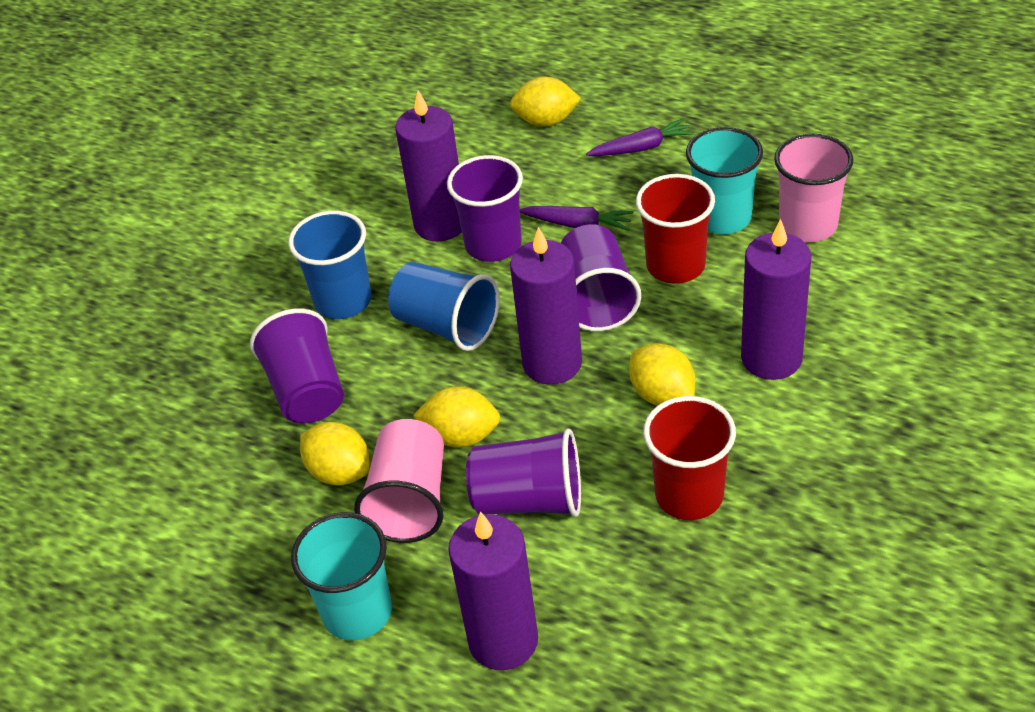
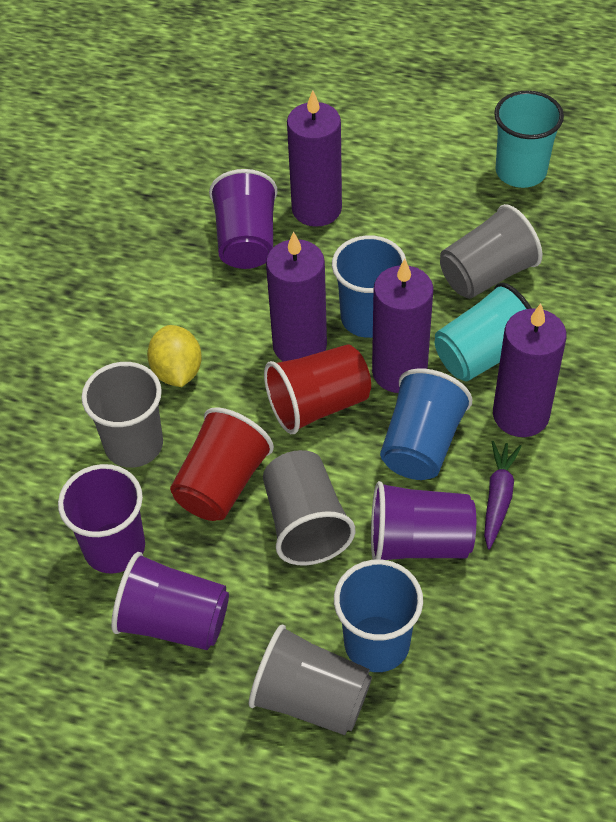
blue cup: [288,211,372,319] [388,262,500,351] = 2 -> [332,235,407,338] [334,560,423,672] [380,368,472,480] = 3
grey cup: none = 0 -> [81,362,163,468] [249,625,372,735] [263,450,355,565] [440,204,543,299] = 4
pink cup: [354,419,444,543] [774,134,853,242] = 2 -> none = 0
purple carrot: [520,206,634,231] [586,118,694,156] = 2 -> [484,441,522,549] = 1
yellow lemon: [300,422,370,486] [413,386,500,448] [510,77,581,127] [629,343,695,406] = 4 -> [147,325,202,387] = 1

